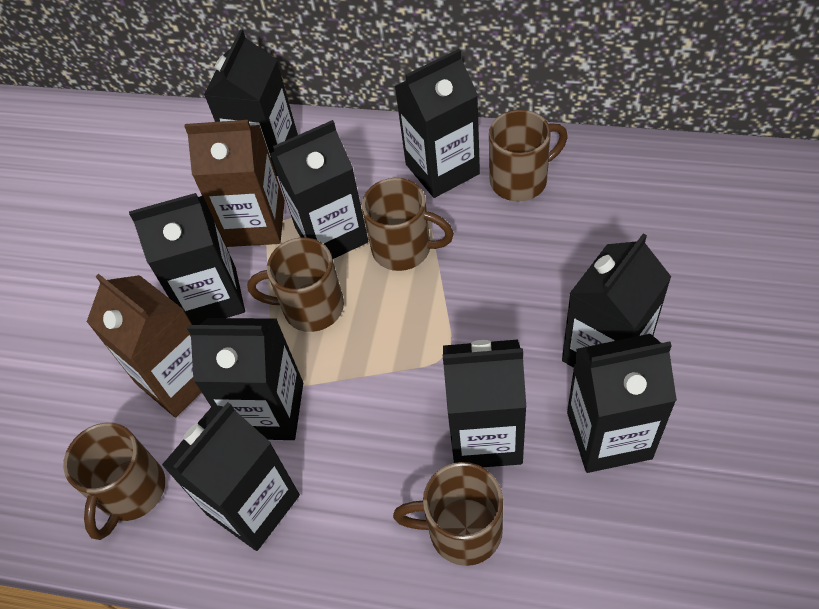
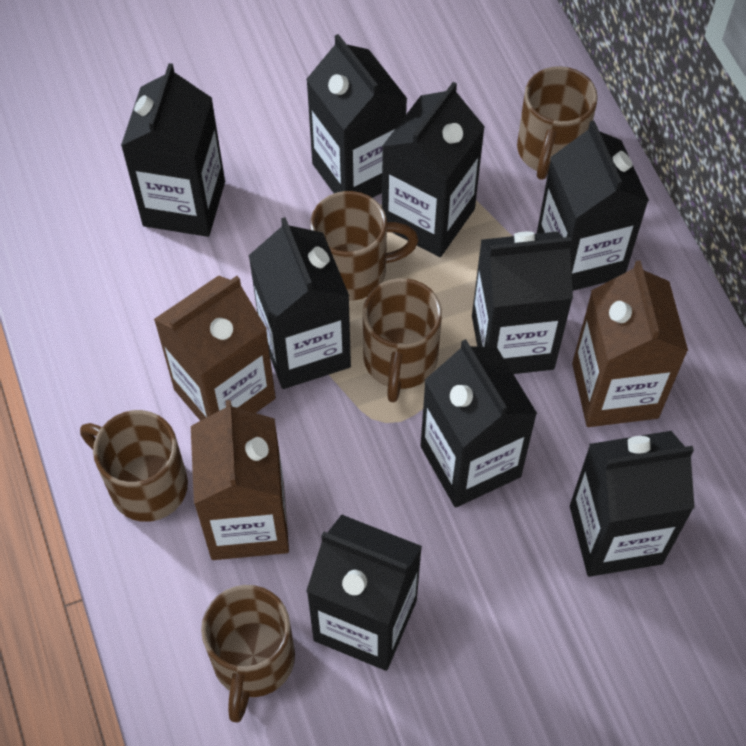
brown carton: [87,274,202,417] [184,120,285,247] = 2 -> [154,275,276,421] [191,400,289,560] [572,260,688,427] = 3

